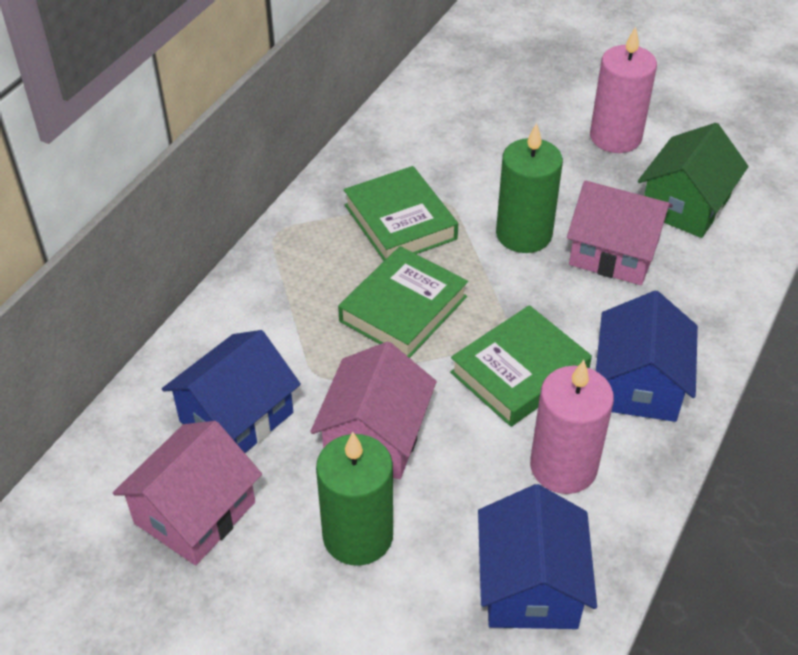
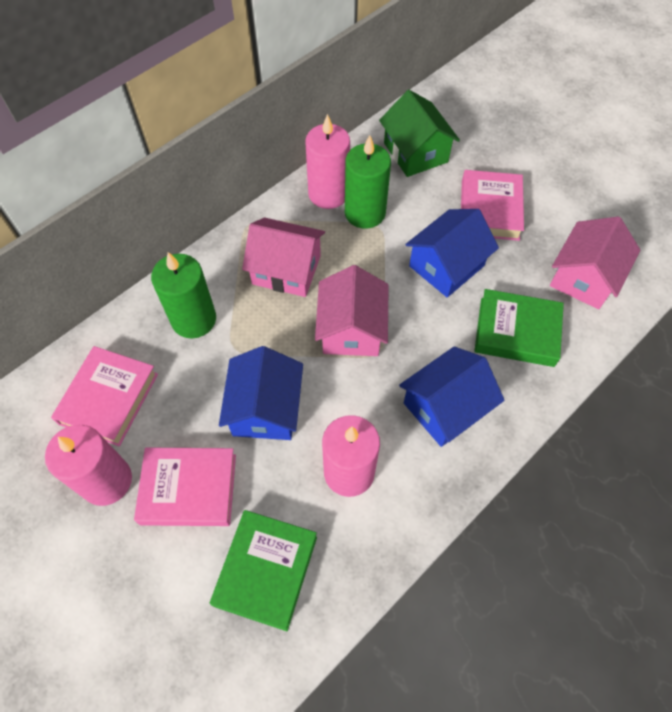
green book: [338,246,468,358] [344,166,458,261] [450,305,592,427] = 3 -> [210,510,317,631] [474,289,564,367] = 2
pink book: none = 0 -> [51,346,158,446] [134,448,236,526] [461,170,524,241] = 3
pink candle: [530,360,614,494] [590,27,657,153] = 2 -> [45,425,132,506] [305,114,350,209] [322,415,380,497] = 3

